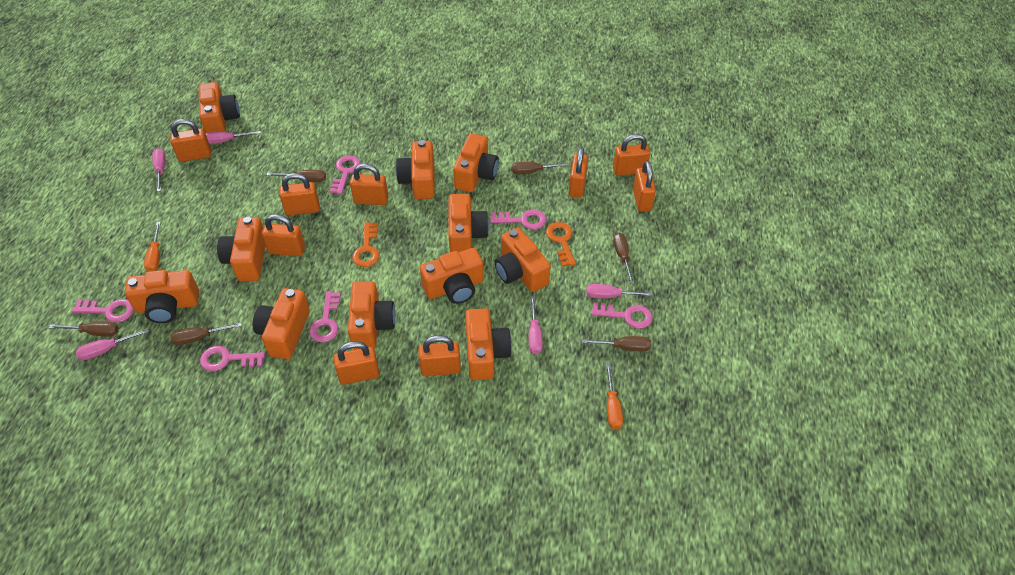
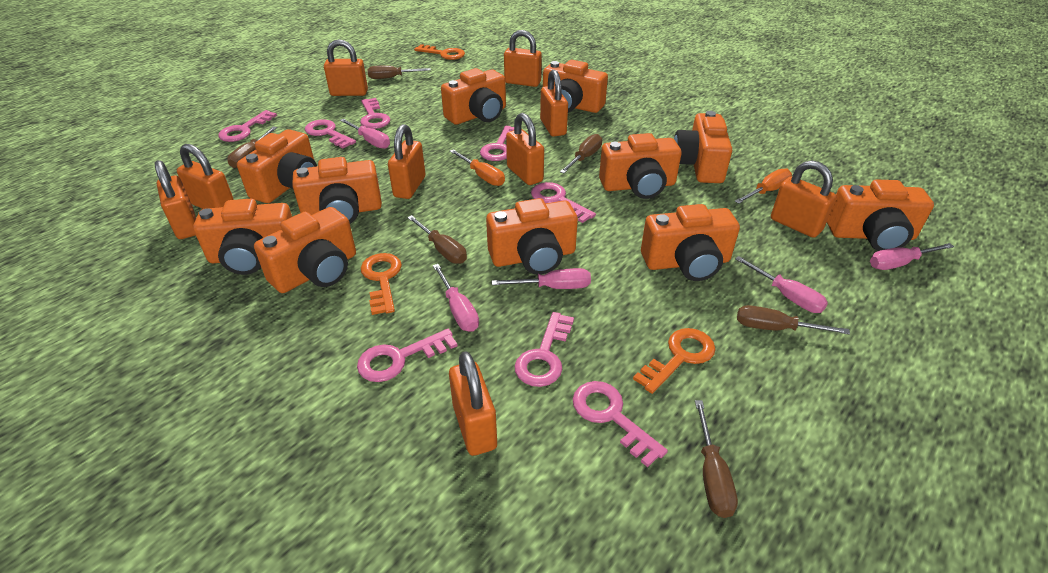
orange key: [352,222,379,267] [546,222,576,267] = 2 -> [361,253,402,315] [414,44,465,60] [633,328,716,394] = 3
pink key: [72,299,134,322] [200,346,265,371] [309,291,341,342] [329,155,361,194] [490,209,546,229] [591,302,653,329] = 6 -> [218,110,277,142] [305,119,356,148] [357,329,457,382] [360,98,390,129] [480,126,514,161] [515,312,574,387] [531,182,596,223] [573,381,668,467] = 8

